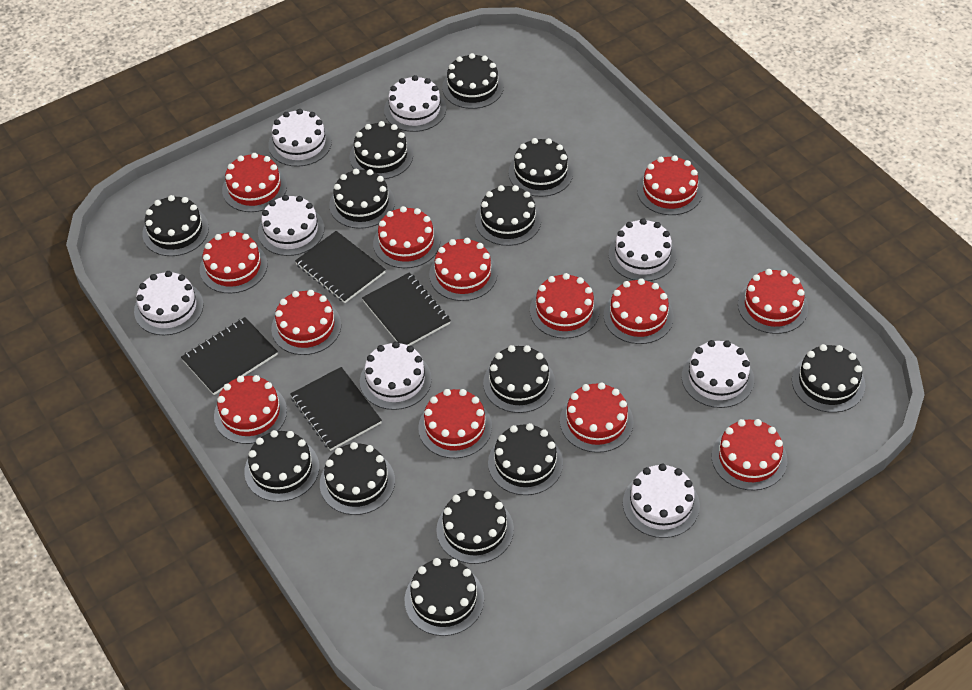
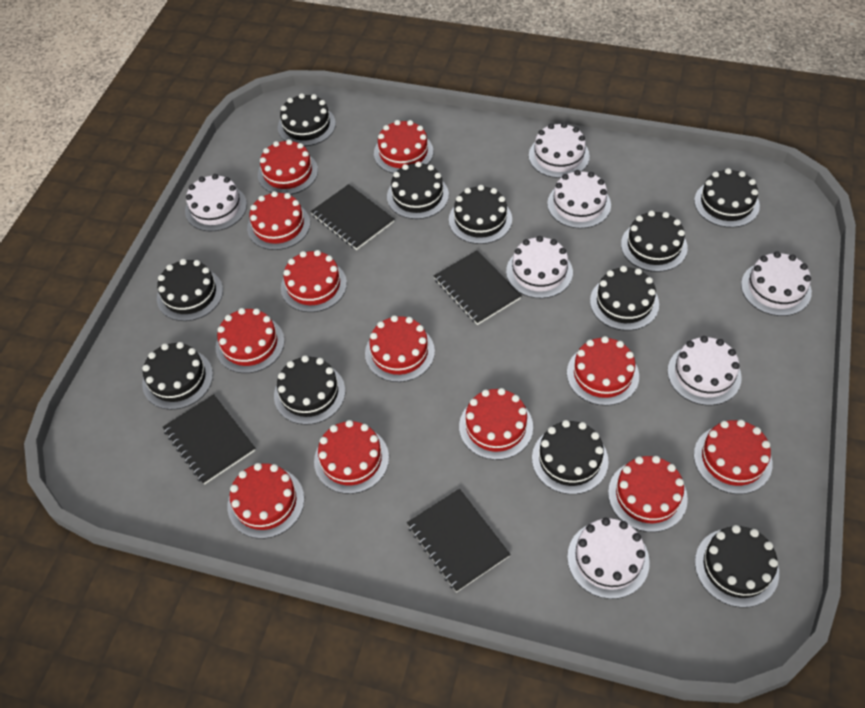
black cake: [142,195,209,256] [244,430,319,502] [320,442,395,515] [329,169,395,229] [350,121,413,179] [405,558,484,636] [436,489,514,564] [442,53,504,109] [475,185,541,246] [483,345,555,413] [488,423,563,495] [509,138,573,197] [792,344,865,413] = 13 -> [142,342,213,410] [157,259,223,321] [274,355,345,425] [278,93,336,146] [387,161,449,219] [449,185,512,244] [532,420,609,494] [590,266,659,331] [621,211,688,272] [694,168,760,228] [695,525,779,608] = 11
red cake: [200,230,268,293] [214,375,287,444] [222,153,287,212] [271,290,341,355] [373,206,440,268] [418,389,492,458] [429,238,497,301] [530,273,600,339] [560,382,634,453] [603,278,674,344] [637,155,703,215] [712,419,787,490] [738,269,808,334] = 13 -> [216,308,285,373] [227,463,304,539] [247,191,310,250] [258,139,318,195] [281,250,347,312] [314,420,389,494] [365,315,435,382] [374,120,433,174] [459,388,533,460] [567,336,639,406] [608,456,688,532] [694,420,772,494] = 12
white cake: [134,271,203,335] [258,195,324,256] [268,109,332,167] [360,342,432,410] [384,75,446,132] [609,218,676,281] [623,464,700,538] [682,340,754,408] = 8 -> [185,174,247,231] [506,236,573,298] [529,123,590,178] [547,170,611,229] [567,518,650,599] [668,336,742,405] [741,252,812,316] = 7

